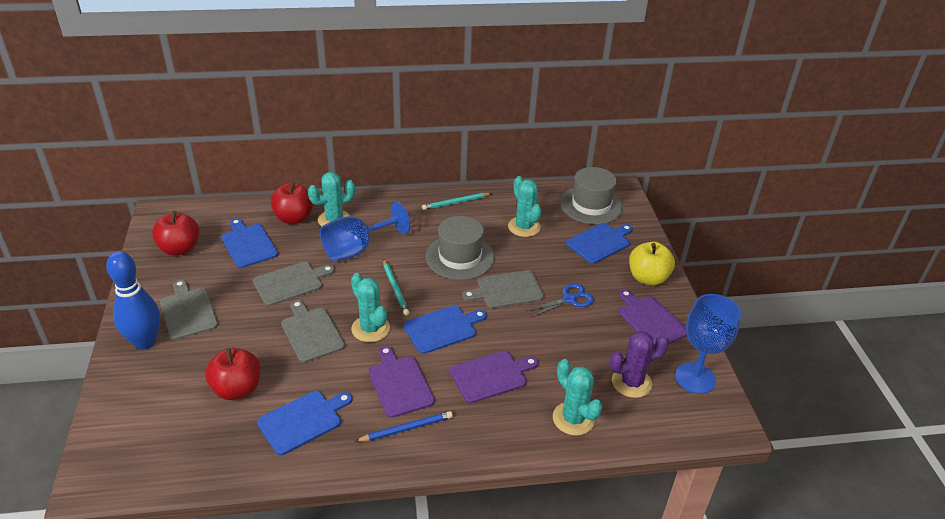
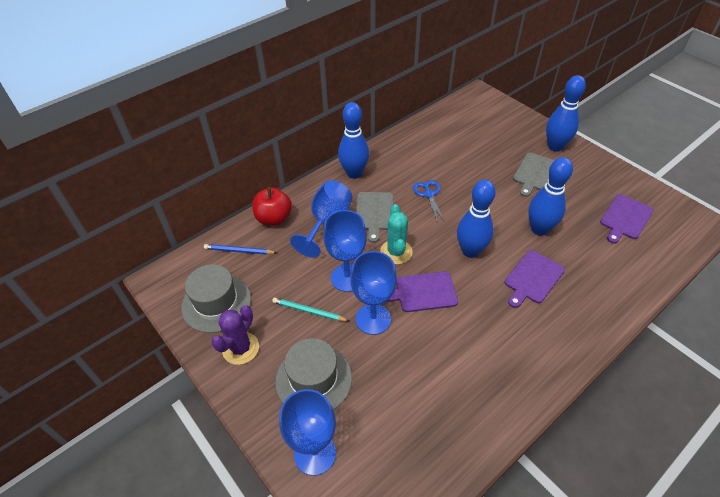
blue bowling pin: [106,251,160,350] = 1 -> [338,102,369,179] [457,180,496,258] [528,157,573,236] [546,75,586,152] = 4
blue cutting board: [221,218,278,268] [257,391,352,455] [403,305,487,354] [566,223,633,264] = 4 -> none = 0
blue goblet: [320,202,410,261] [675,294,741,394] = 2 -> [279,389,336,476] [290,180,352,258] [323,210,367,292] [350,251,397,335] = 4
grey cutting board: [160,279,218,340] [253,262,335,306] [281,300,345,363] [462,270,544,309] = 4 -> [356,192,393,243] [513,153,555,197] = 2
red apple: [152,211,199,256] [205,347,261,400] [271,181,314,224] = 3 -> [252,187,292,226] = 1
turquoise cactus: [308,172,355,227] [351,273,390,342] [508,176,542,237] [553,359,602,436] = 4 -> [380,204,413,264] = 1
turquoise pencil: [383,259,410,315] [422,193,492,210] = 2 -> [272,298,349,321] = 1
yellow apple: [629,242,675,285] = 1 -> none = 0

